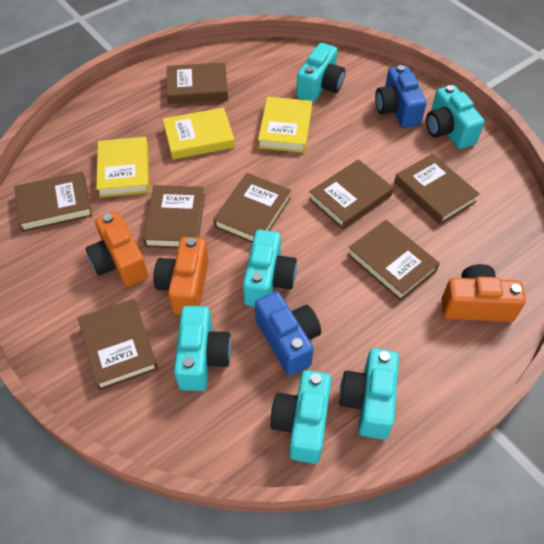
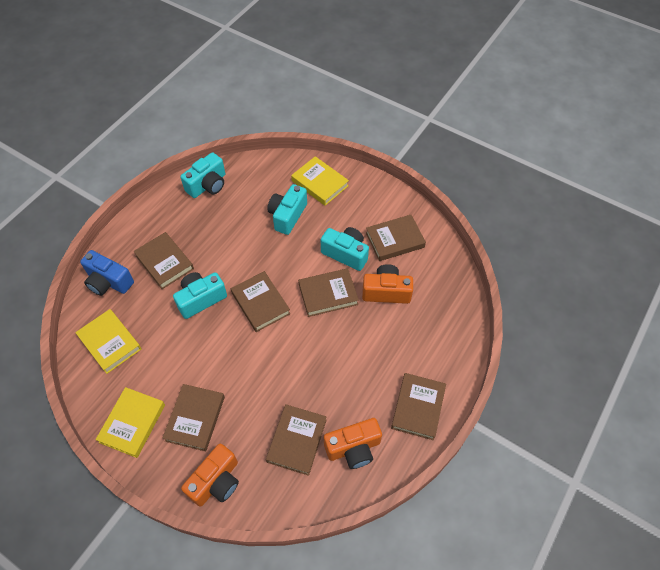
blue camera: [255,292,321,376] [375,65,427,128] = 2 -> [80,250,134,296] = 1
brown book: [14,172,92,232] [78,299,158,390] [143,185,205,249] [167,62,228,104] [213,173,291,243] [309,159,393,229] [348,220,440,301] [394,153,480,225] = 8 -> [133,232,194,289] [163,384,225,452] [231,271,290,332] [266,405,327,476] [298,268,359,317] [366,215,426,261] [391,373,446,440] = 7
turquoise camera: [174,306,232,391] [243,230,297,307] [270,370,331,464] [296,43,345,103] [339,348,399,440] [426,85,484,149] = 6 -> [173,272,227,319] [180,152,225,198] [267,184,307,235] [321,227,369,271] = 4

